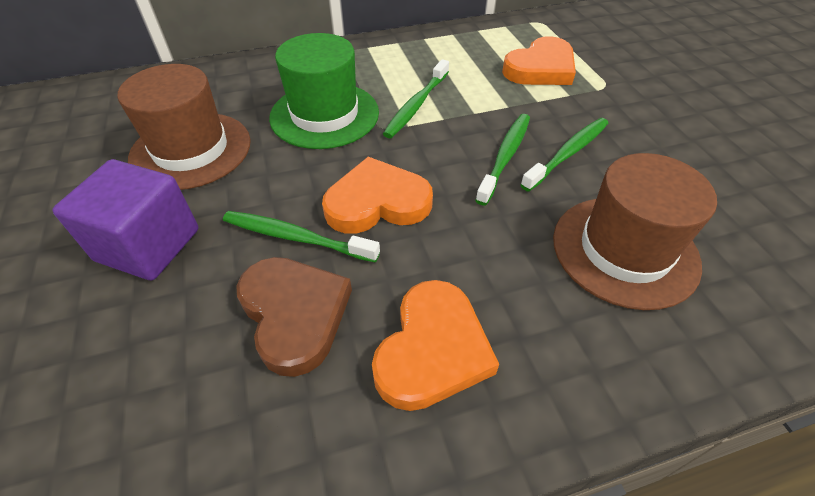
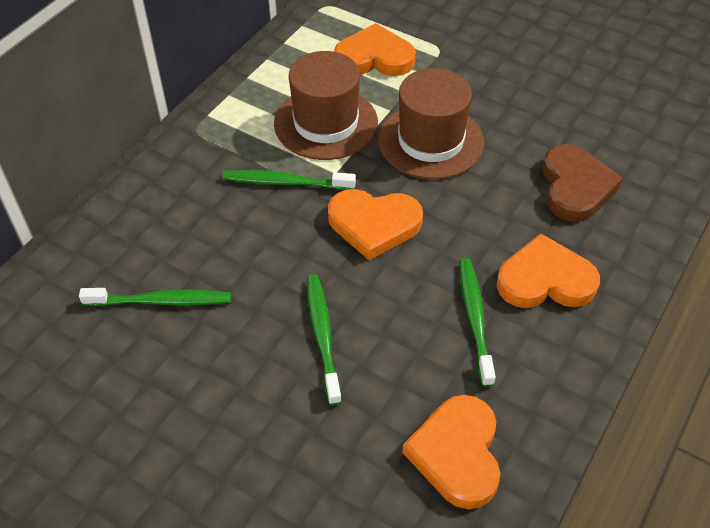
green hat: [269,33,379,149] = 1 -> none = 0
orange heart: [322,157,433,234] [372,280,499,411] [502,36,576,85] = 3 -> [328,189,423,260] [334,23,416,76] [402,395,501,509] [496,233,600,308] = 4
purple cube: [53,159,199,280] = 1 -> none = 0

